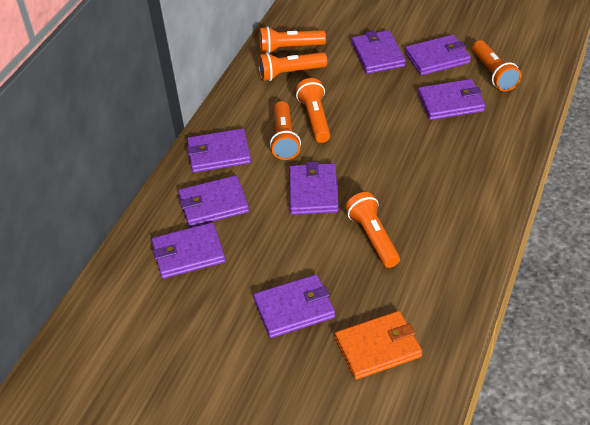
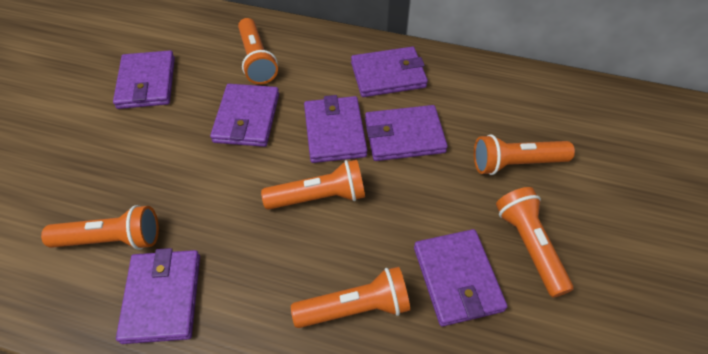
orange wallet: [335,311,422,380] = 1 -> none = 0
purple wallet: [152,222,226,279] [178,175,249,227] [187,128,251,173] [253,274,335,338] [289,161,339,215] [352,30,406,74] [405,35,471,75] [418,79,485,120] = 8 -> [113,50,175,109] [116,248,200,344] [210,84,279,147] [304,95,367,163] [351,47,428,97] [365,105,448,161] [414,229,507,327] = 7

